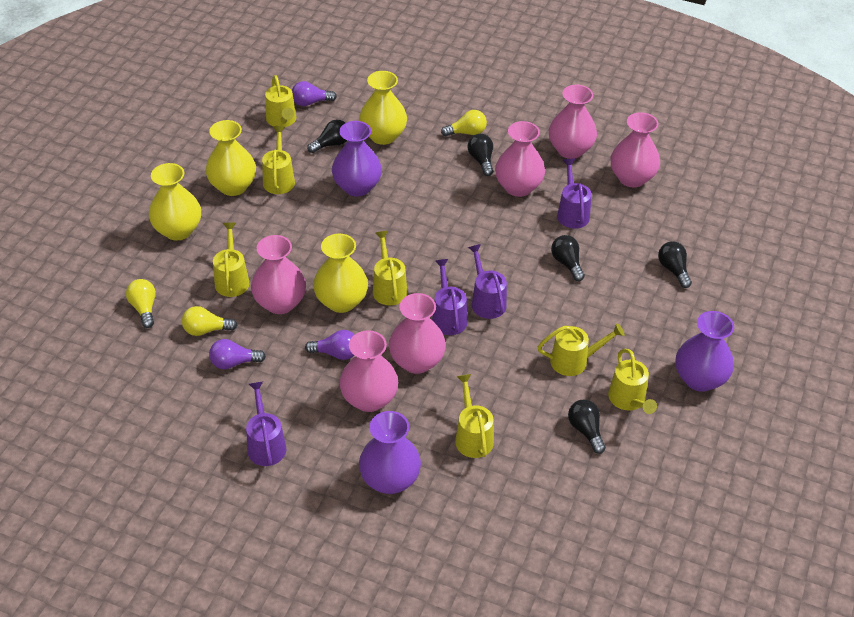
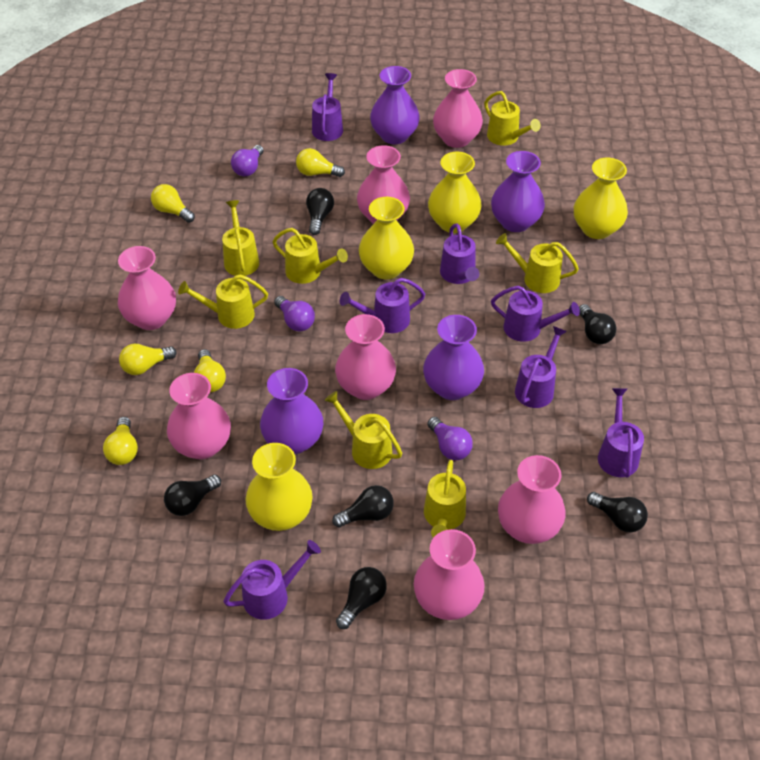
black light bulb: [307,120,347,153] [468,134,493,176] [551,235,585,281] [568,399,606,454] [658,241,692,288] = 5 -> [164,475,221,516] [306,188,334,235] [332,485,394,528] [336,567,387,629] [579,304,616,344] [587,492,648,532] = 6
pink vase: [251,235,306,314] [340,330,398,412] [389,293,446,374] [495,121,545,197] [549,85,597,159] [611,112,660,187] = 6 -> [118,246,176,330] [167,373,231,460] [335,314,396,400] [357,145,410,224] [414,529,485,620] [433,69,483,148] [498,455,566,544] = 7
purple vase: [332,121,382,196] [359,411,421,494] [676,311,734,392] = 3 -> [260,368,323,454] [370,66,420,144] [423,315,484,400] [491,151,545,232] = 4
purple watering can: [246,381,286,466] [432,259,467,335] [468,244,507,319] [557,159,592,229] = 4 -> [223,540,321,620] [312,73,343,141] [340,278,425,333] [440,223,479,284] [491,286,580,342] [515,326,567,408] [598,388,644,478] = 7
yellow light bulb: [126,279,156,328] [182,306,237,336] [441,110,487,137] = 3 -> [103,417,138,465] [119,344,177,375] [151,184,195,223] [194,349,226,392] [296,148,345,177] = 5

